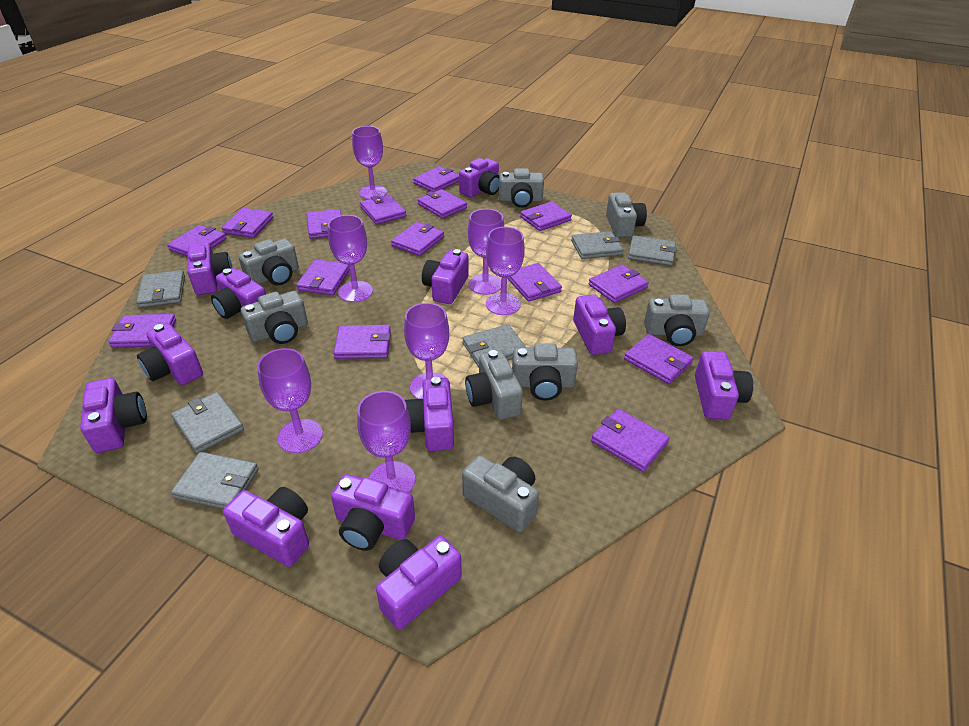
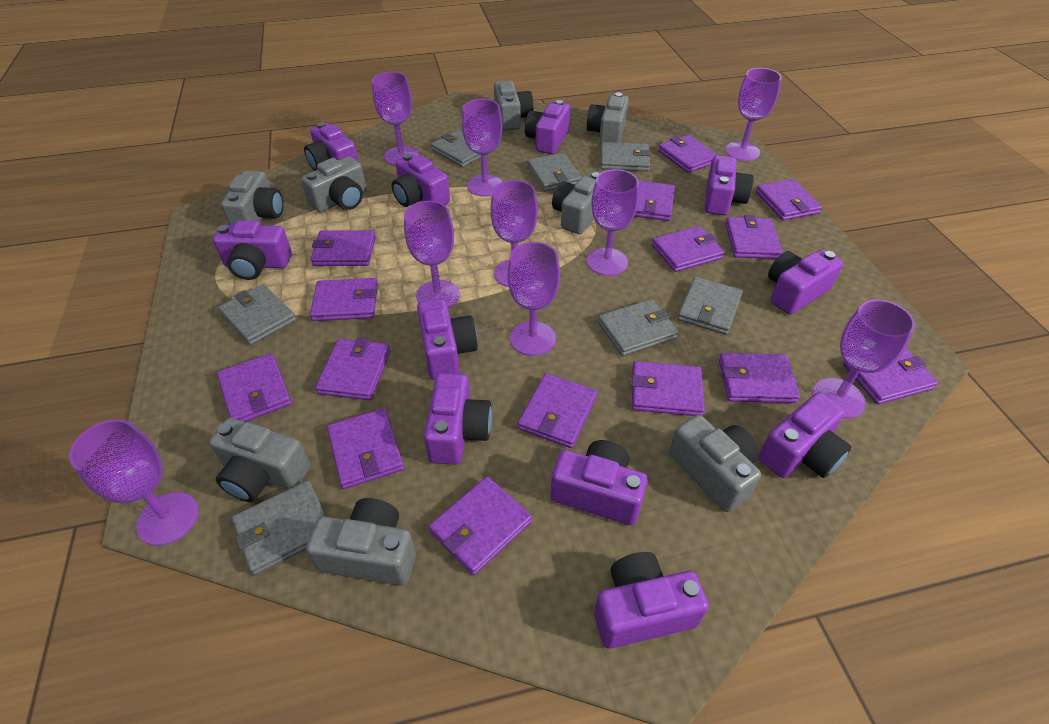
grey wallet: [136,270,185,308] [171,392,244,454] [171,452,259,509] [462,324,526,367] [571,231,623,259] [628,235,677,266] = 6 -> [218,284,296,345] [232,480,327,575] [431,130,481,167] [527,153,582,192] [598,299,679,356] [601,142,651,171] [677,277,743,335] = 7
purple camera: [80,378,147,453] [137,323,203,385] [188,242,232,295] [211,268,266,319] [223,487,309,567] [331,474,415,551] [376,536,462,630] [405,377,454,451] [422,249,469,304] [459,158,499,197] [573,294,626,355] [695,351,753,420] = 12 -> [213,220,292,280] [304,122,359,171] [392,154,450,207] [417,298,478,380] [424,373,492,465] [525,100,570,154] [550,440,648,525] [594,552,709,649] [704,155,754,215] [758,392,851,478] [768,250,843,315] = 11
purple goblet: [257,348,323,453] [328,215,373,302] [352,126,387,199] [357,391,415,493] [404,303,449,399] [468,209,504,295] [486,227,525,315] = 7 -> [69,419,199,546] [372,72,419,165] [404,201,460,308] [462,99,503,197] [490,180,538,287] [507,242,560,356] [587,169,639,276] [725,68,782,161] [812,300,915,419] = 9

